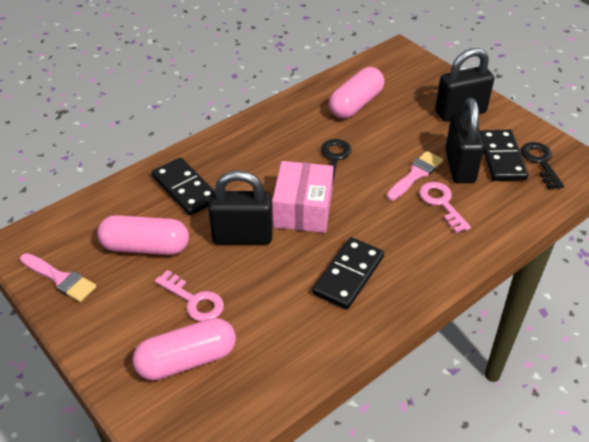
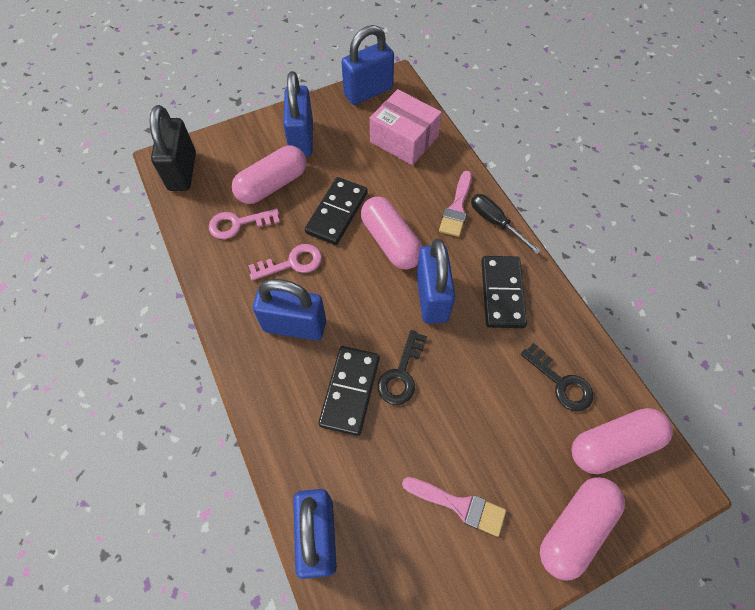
black padlock: [208,170,273,245] [435,48,494,121] [445,98,484,183] = 3 -> [149,105,196,191] = 1
black screwdriver: none = 0 -> [471,194,541,254] = 1
blue padlock: none = 0 -> [253,279,326,341] [283,71,313,157] [293,489,337,579] [341,25,394,105] [416,239,455,324] = 5
pink capsule: [97,215,189,255] [133,318,236,381] [329,67,384,119] = 3 -> [232,146,307,204] [361,197,423,270] [540,477,625,581] [571,408,673,474] = 4

